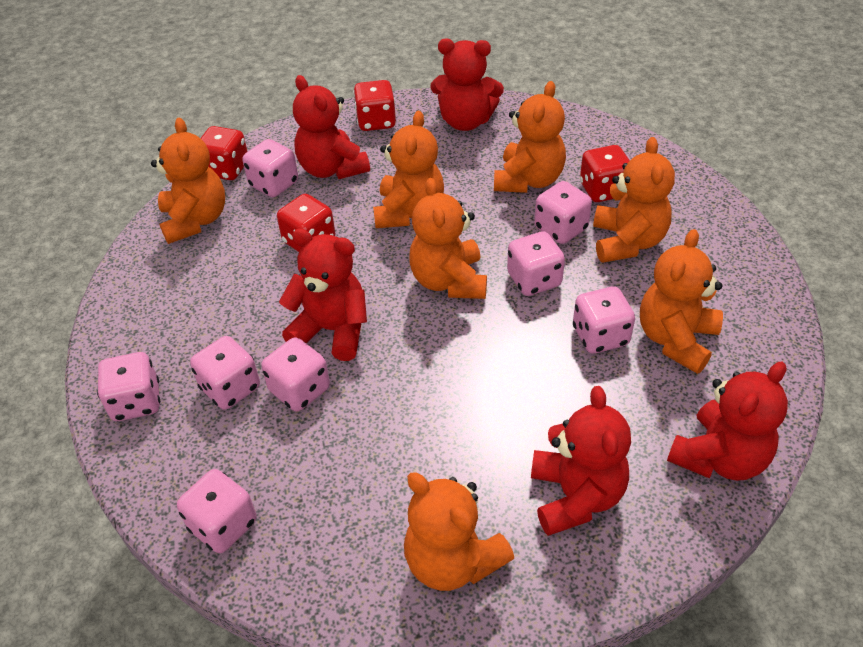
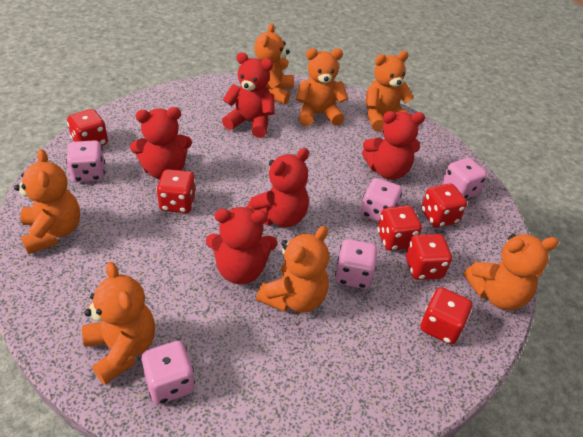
pink dice: [97,352,160,421] [177,469,257,553] [190,336,260,410] [242,139,298,197] [261,337,330,411] [507,231,565,296] [534,181,592,244] [573,286,635,354] = 8 -> [66,140,105,182] [141,341,195,404] [335,239,378,289] [361,178,402,222] [442,158,487,199] = 5
red dice: [200,126,248,180] [277,194,335,252] [353,80,396,131] [580,145,630,202] = 4 -> [67,109,108,146] [156,169,196,213] [377,206,422,251] [406,234,452,280] [420,287,472,345] [421,184,467,228] = 6

